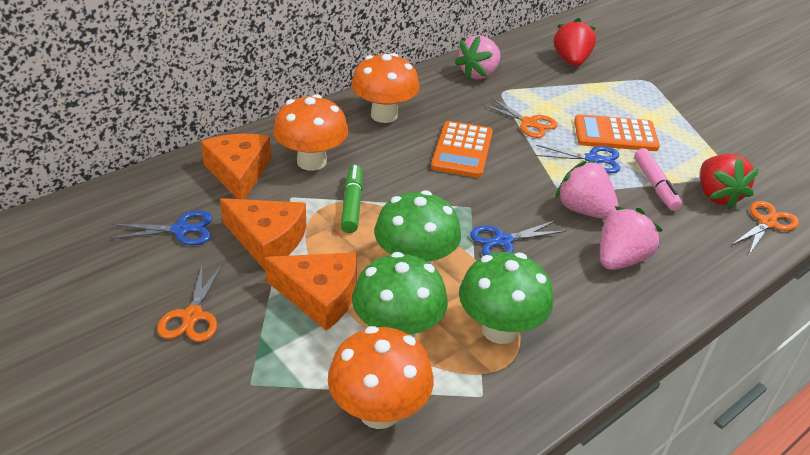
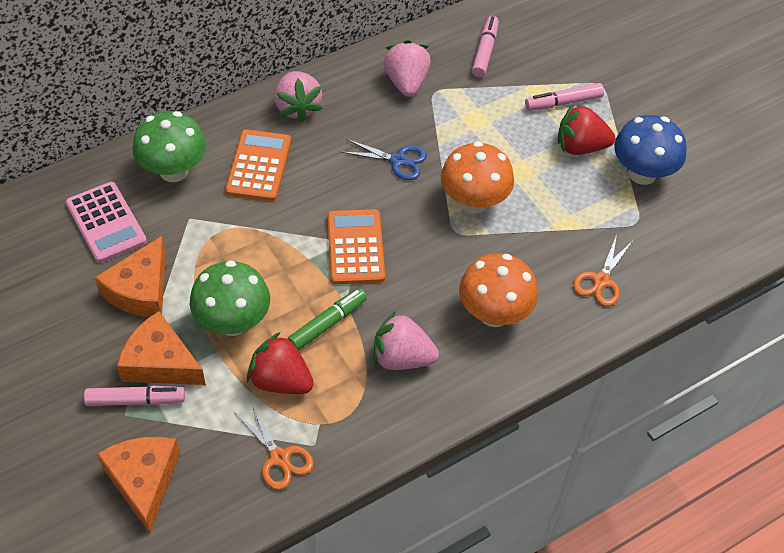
blue mushroom: none = 0 -> [614,115,687,185] = 1
blue scissors: [110,211,212,245] [470,220,566,256] [535,145,620,173] = 3 -> [342,139,427,180] = 1
green mushroom: [352,252,448,338] [374,190,461,265] [459,252,553,344] = 3 -> [132,111,206,182] [190,260,270,336] = 2
orange mushroom: [273,94,349,171] [328,326,434,429] [351,53,420,123] = 3 -> [441,141,514,214] [459,253,538,327] = 2
orange scissors: [157,263,223,342] [481,98,558,138] [731,201,799,254] = 3 -> [235,403,314,490] [573,235,633,306] = 2
pink calculator: none = 0 -> [66,182,147,263] = 1
pink marker: [634,148,682,211] = 1 -> [84,386,185,406] [472,16,499,77] [525,83,604,111] = 3

